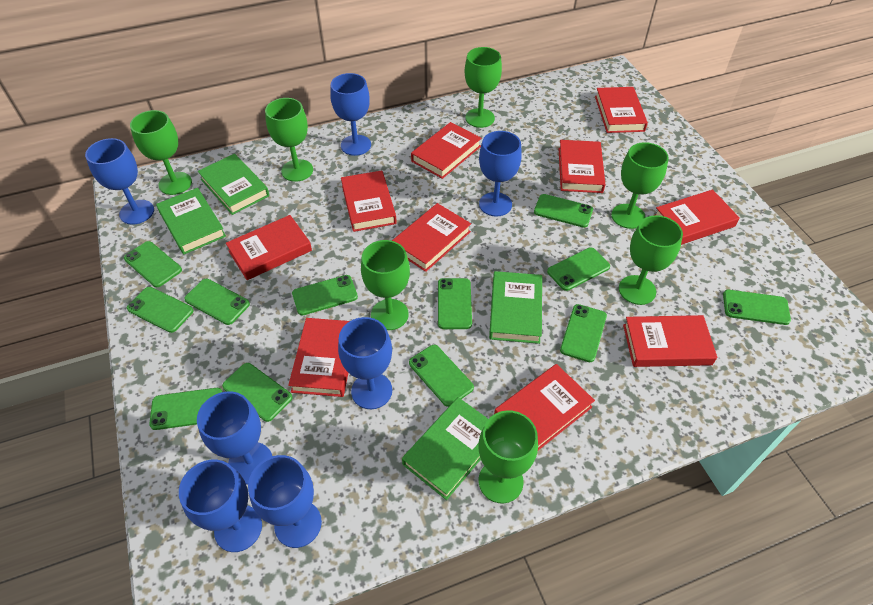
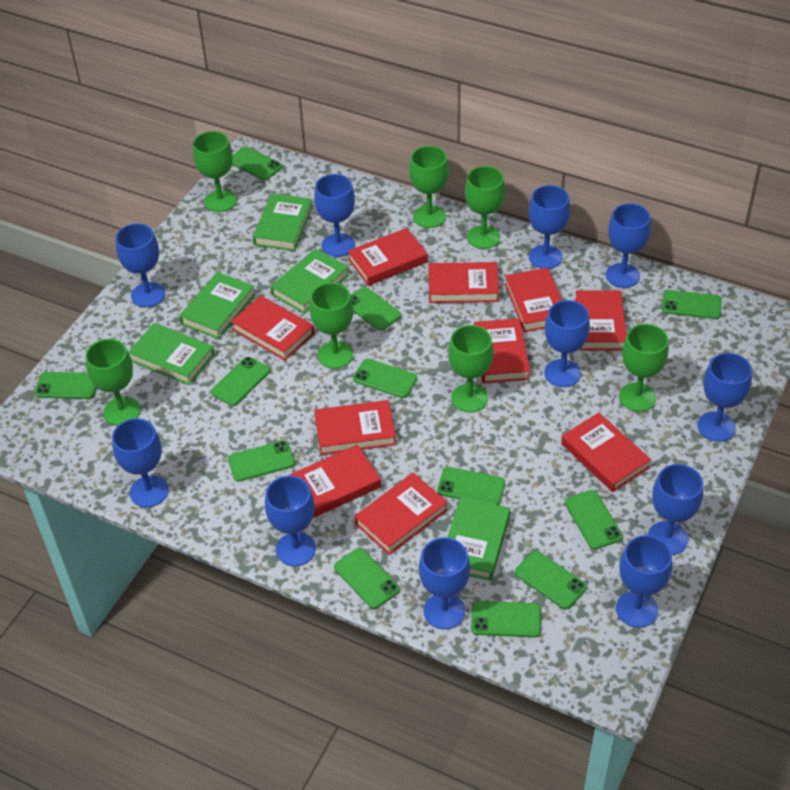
blue goblet: [85,138,154,225] [179,460,262,552] [197,391,272,484] [248,455,322,548] [330,73,371,156] [338,317,392,409] [479,131,522,217] = 7 -> [112,418,169,507] [115,223,165,307] [265,476,316,566] [314,174,355,257] [419,537,470,629] [529,185,570,269] [544,300,590,387] [606,203,651,288] [616,535,672,628] [648,464,703,555] [697,353,752,442] = 11
green book: [156,188,226,254] [198,154,269,215] [402,397,488,500] [489,271,542,344] = 4 -> [129,323,215,385] [179,272,256,339] [253,193,312,251] [270,249,349,314] [447,497,510,581] = 5

